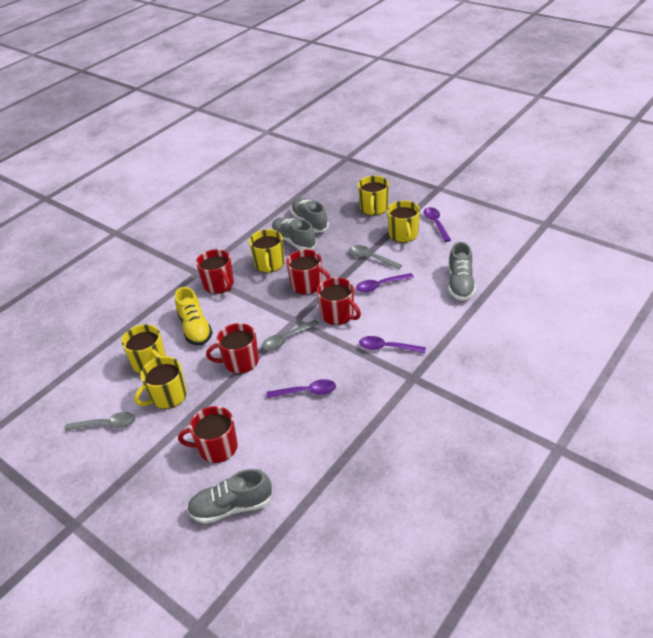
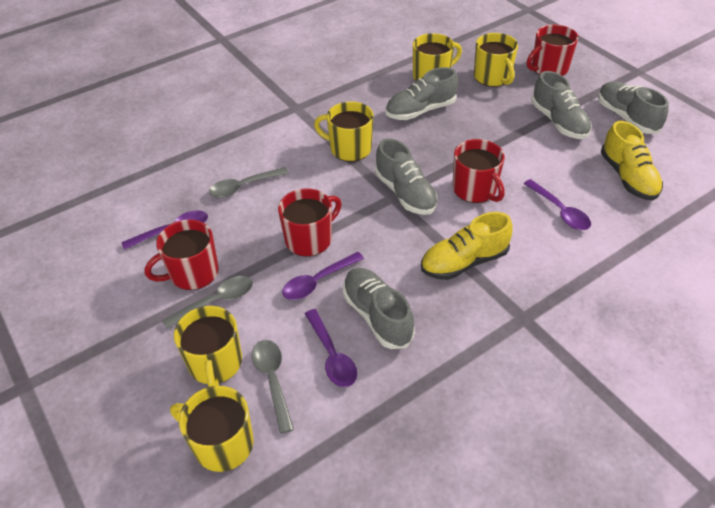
grey shoe: [187,469,273,524] [271,217,317,250] [291,198,329,233] [448,242,476,301] = 4 -> [343,268,415,349] [375,138,438,215] [385,67,458,120] [531,71,592,139] [598,81,669,134] = 5
red mug: [178,406,238,463] [196,249,234,294] [206,323,259,374] [286,249,331,295] [317,277,361,325] = 5 -> [144,220,219,290] [278,188,342,257] [453,139,505,203] [527,25,578,76] = 4
yellow shoe: [175,287,213,345] = 1 -> [421,212,513,280] [601,121,663,201] = 2

